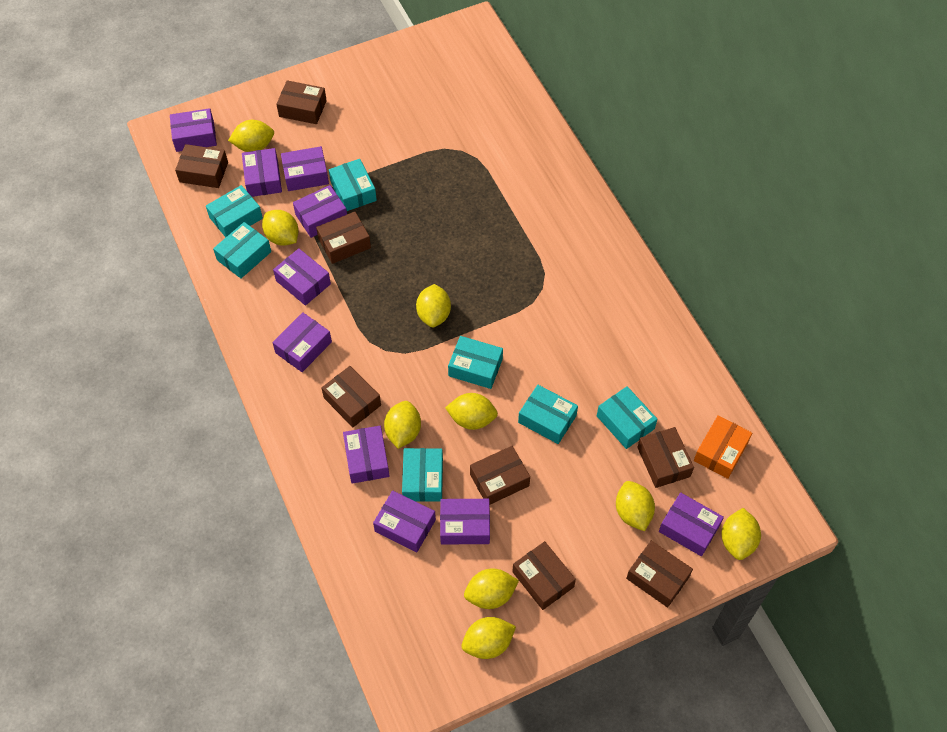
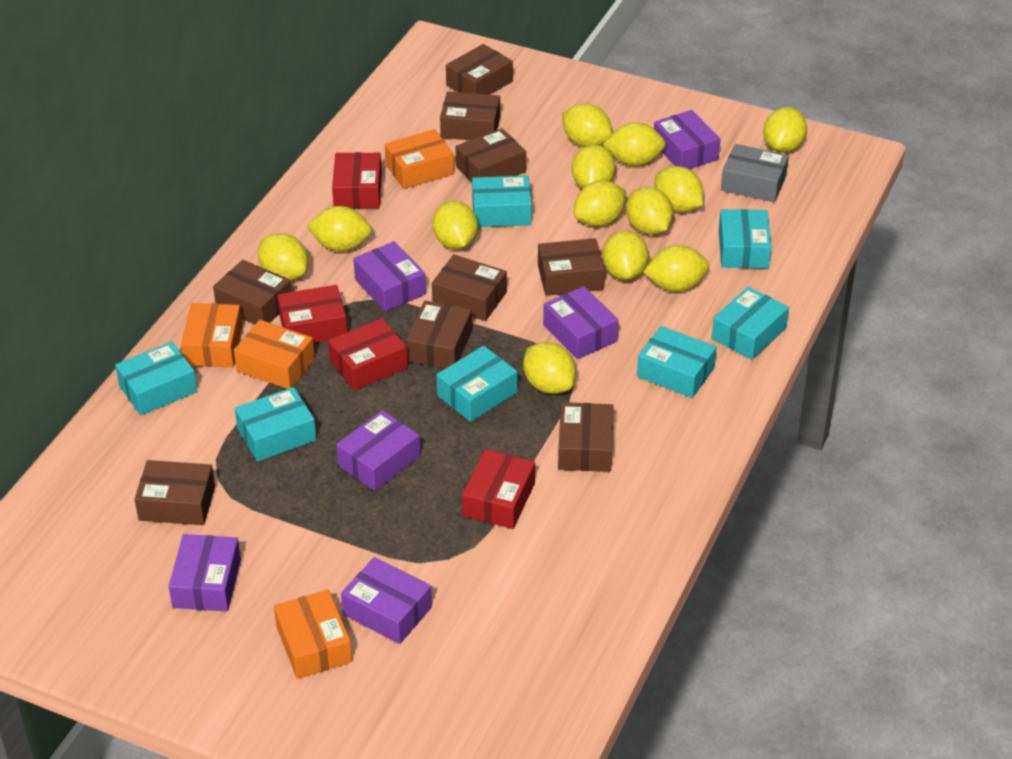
brown box: [175,144,228,188] [276,80,327,124] [316,212,371,264] [322,366,381,427] [470,446,530,505] [512,541,576,610] [626,541,693,608] [637,427,694,488] = 8 -> [134,460,215,525] [213,260,292,324] [406,301,472,369] [432,255,507,321] [440,92,500,140] [446,44,513,95] [455,128,526,182] [538,238,605,296] [558,402,614,472] = 9
grey box: none = 0 -> [721,144,789,202] = 1
orange box: [694,415,752,479] = 1 -> [181,303,243,367] [234,320,315,389] [274,590,352,679] [385,129,454,189] = 4
purple box: [170,108,217,152] [242,148,282,197] [272,312,332,372] [273,248,331,306] [281,146,329,191] [293,185,347,238] [343,426,390,484] [373,491,436,552] [440,499,490,544] [659,492,724,556] = 10 -> [169,534,241,612] [336,410,421,491] [341,557,432,644] [354,241,426,312] [543,286,619,359] [654,110,720,169] = 6
red box: none = 0 -> [277,285,347,343] [328,318,408,391] [332,152,382,209] [462,449,535,529] = 4
yellow lemon: [228,120,274,152] [262,210,299,246] [384,401,421,449] [416,284,451,327] [445,393,498,430] [462,617,516,659] [464,568,519,609] [616,481,655,531] [721,508,761,560] = 9 -> [258,233,308,281] [307,206,372,251] [432,201,478,250] [523,342,576,394] [562,103,612,147] [572,145,615,189] [574,180,626,227] [602,230,649,281] [603,122,666,166] [626,187,673,235] [643,245,709,292] [655,166,704,213] [763,107,807,153] = 13

